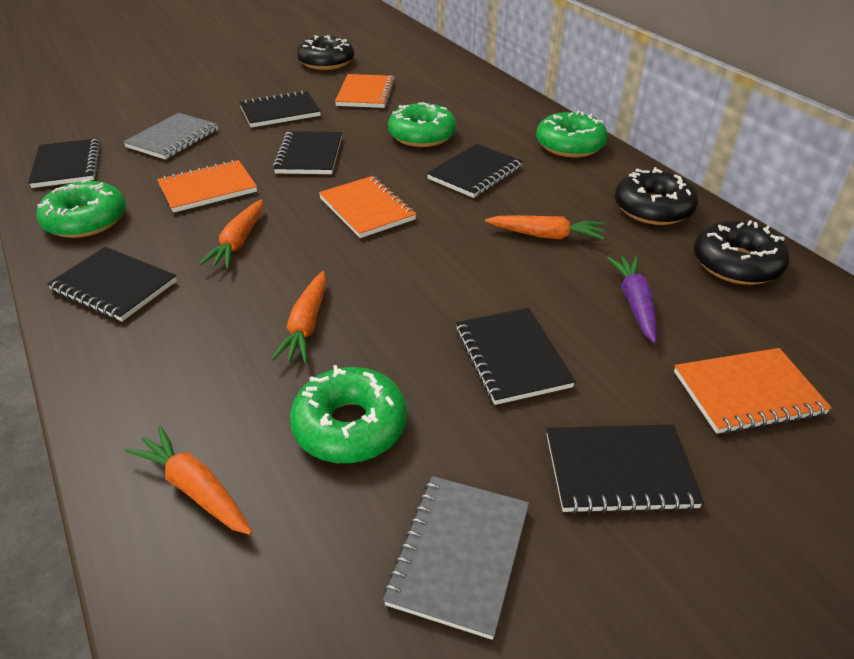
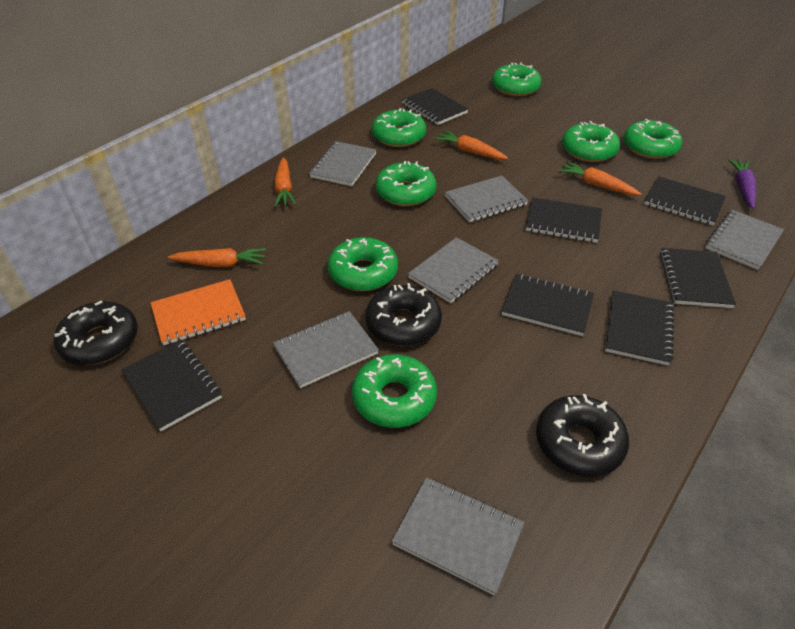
green donut: [36,179,126,238] [290,365,407,463] [388,102,457,147] [536,111,608,157] = 4 -> [328,237,398,291] [352,354,437,428] [372,108,426,147] [375,161,436,206] [492,63,542,96] [562,121,620,162] [624,119,683,159] = 7
grey notebook: [123,113,218,160] [383,476,529,640] = 2 -> [273,311,379,388] [309,141,376,186] [392,477,524,595] [408,237,499,303] [445,176,528,222] [705,210,784,270] = 6
orange notebook: [157,160,257,213] [319,176,416,238] [335,74,395,108] [674,348,832,434] = 4 -> [150,279,246,346] = 1

